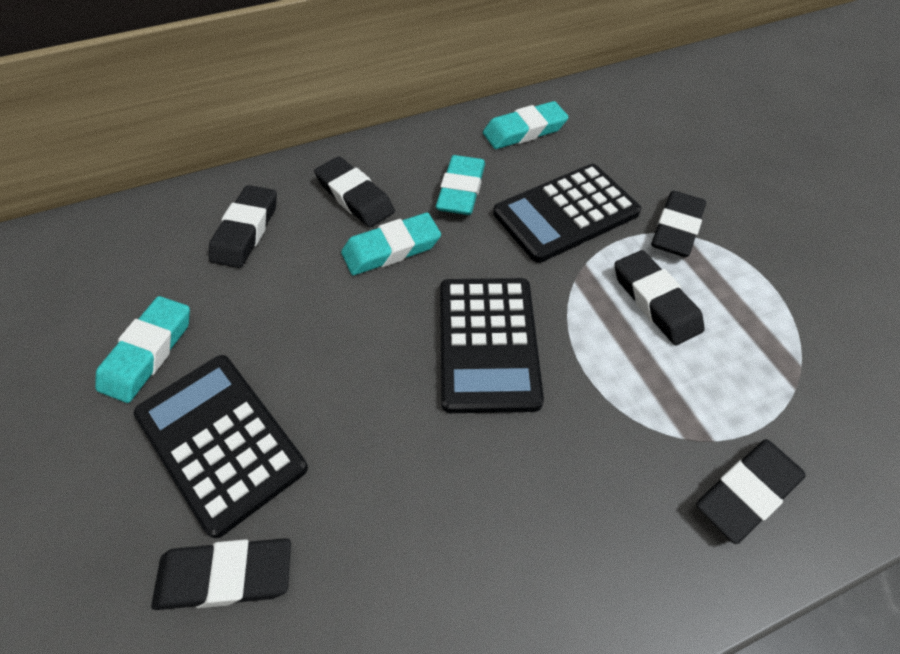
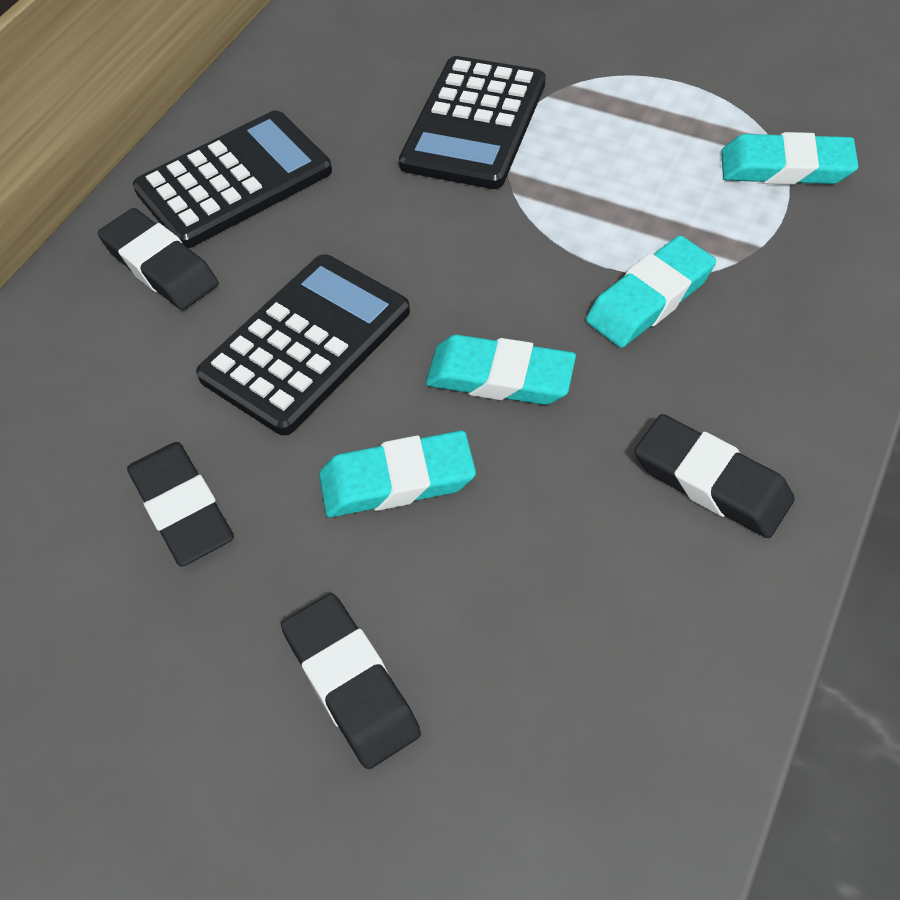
black eraser: [151,538,291,610] [209,185,277,268] [314,156,395,227] [615,250,705,345] [651,191,706,257] [696,439,806,544] = 6 -> [98,208,218,310] [127,442,234,567] [281,593,421,769] [635,414,795,538] = 4

